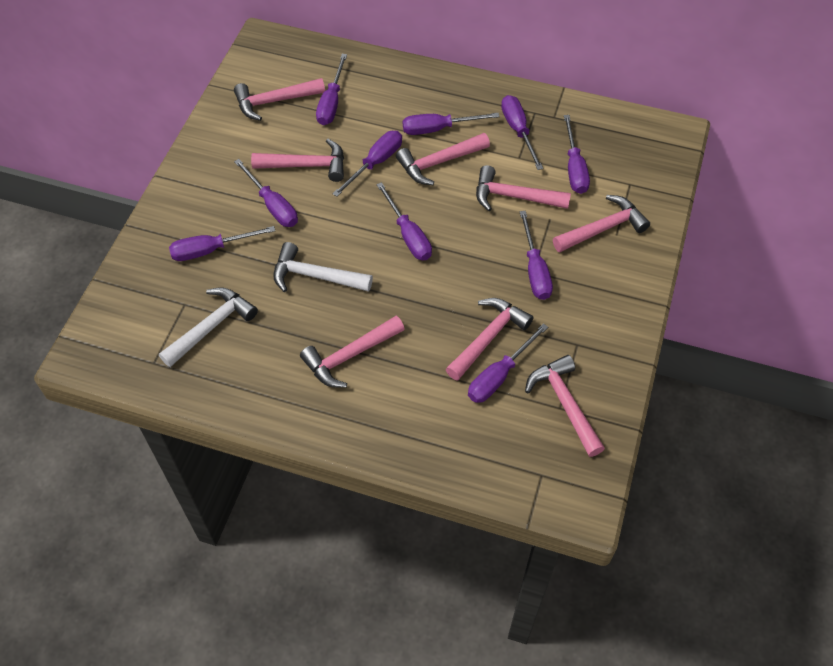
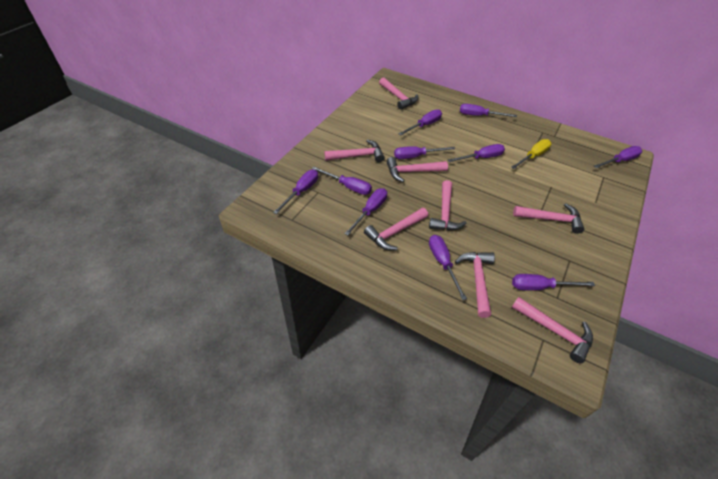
white hammer: [159,287,258,367] [273,242,373,292] = 2 -> none = 0
yellow screwdriver: none = 0 -> [511,139,552,169] = 1

